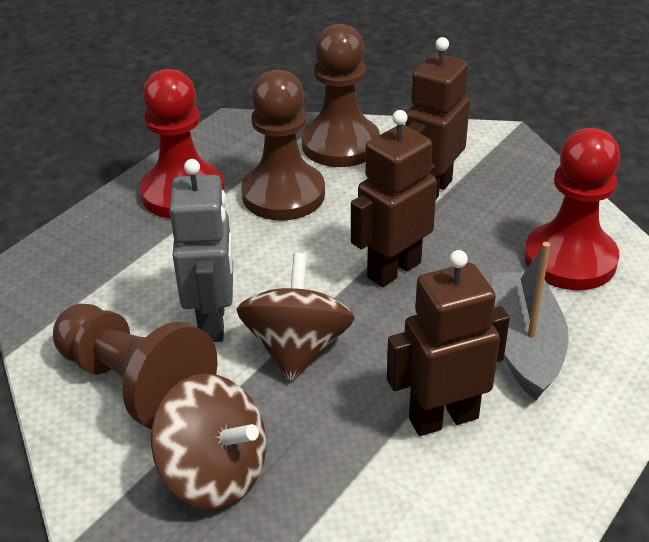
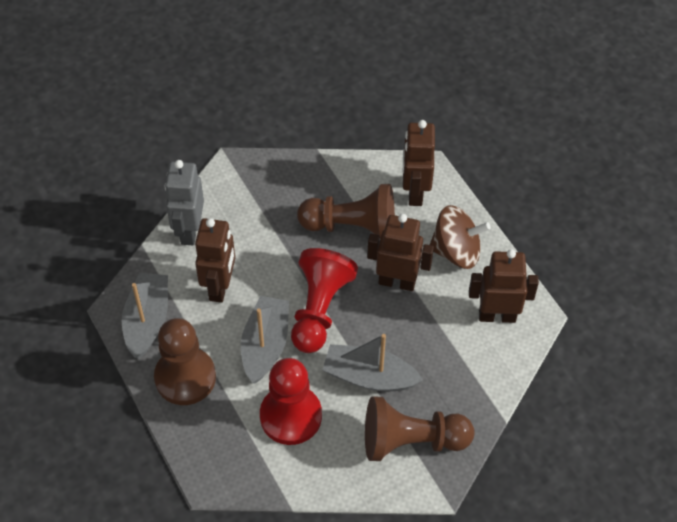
brown robot: [351,110,437,287] [387,250,510,436] [405,37,470,199] = 3 -> [195,218,235,303] [367,214,434,291] [403,120,435,206] [469,249,539,323] = 4
brown spinning top: [151,373,266,509] [236,253,355,381] = 2 -> [430,205,491,269] = 1
grey boat: [492,242,569,400] = 1 -> [122,273,168,359] [241,296,289,384] [322,334,423,391] = 3

